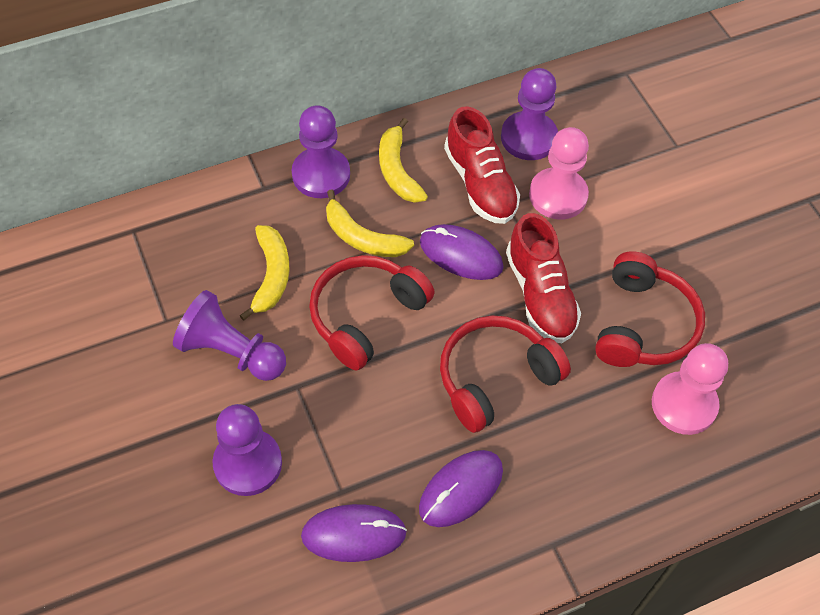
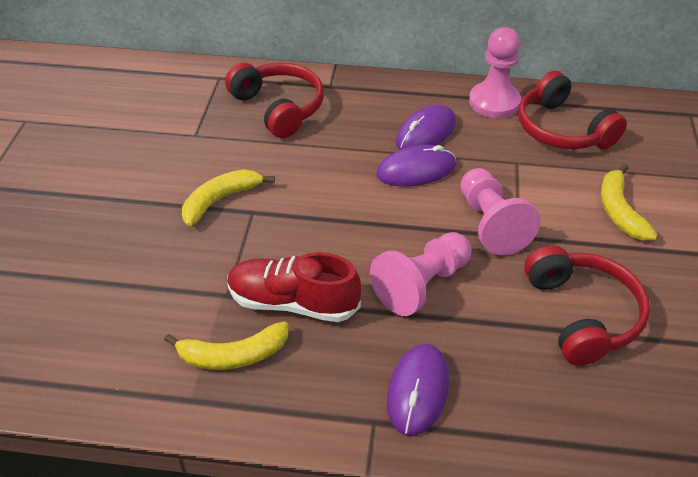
pink pawn: [529,127,589,220] [652,343,728,435] = 2 -> [370,232,471,316] [460,168,540,255] [469,27,521,118] = 3
purple pawn: [173,290,286,381] [212,404,282,496] [292,105,350,198] [501,68,558,160] = 4 -> none = 0
red shoe: [444,106,520,224] [506,213,581,343] = 2 -> [227,252,361,322] = 1

